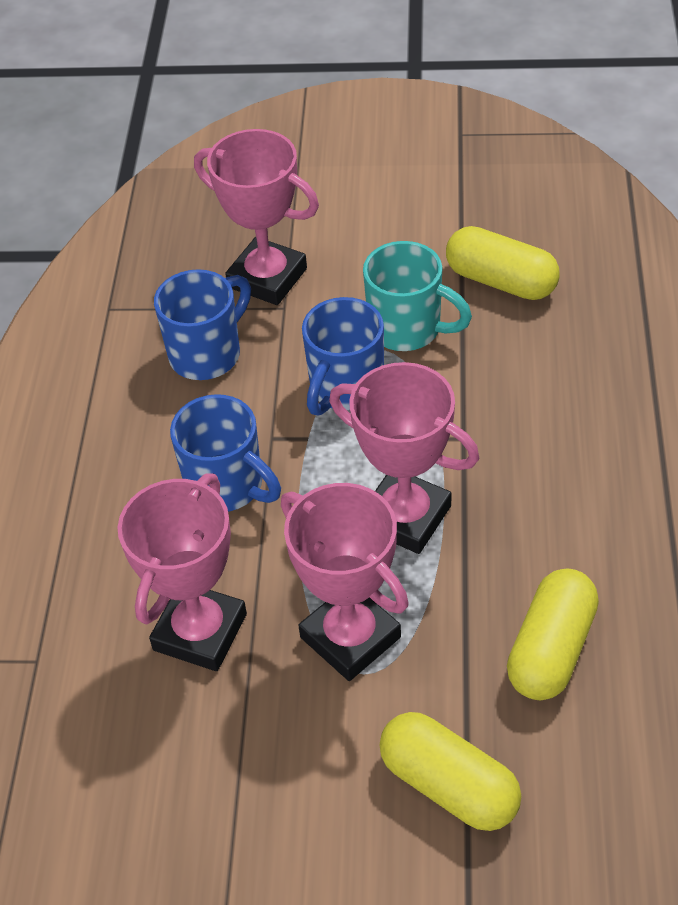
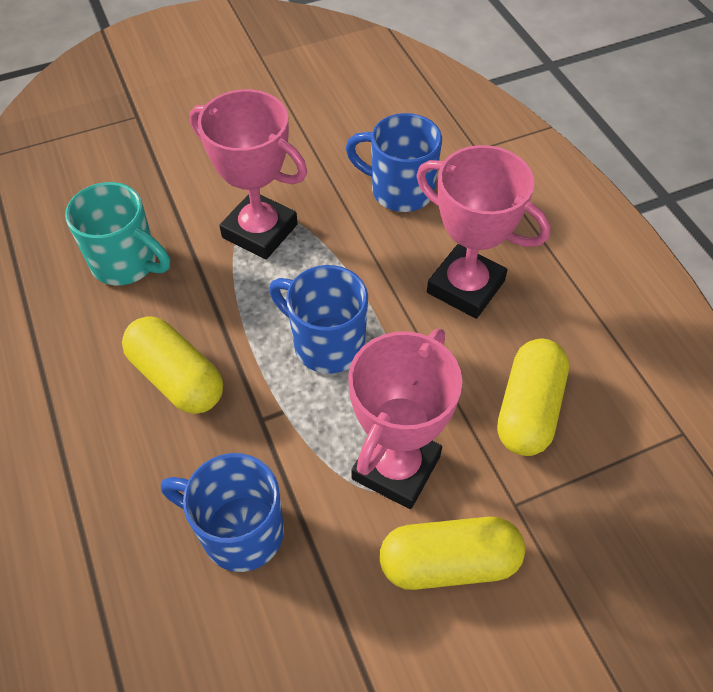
pink trophy: [118,473,247,671] [194,129,319,305] [281,483,409,681] [329,362,480,554] = 4 -> [190,89,307,259] [348,329,462,509] [416,145,550,319] = 3

